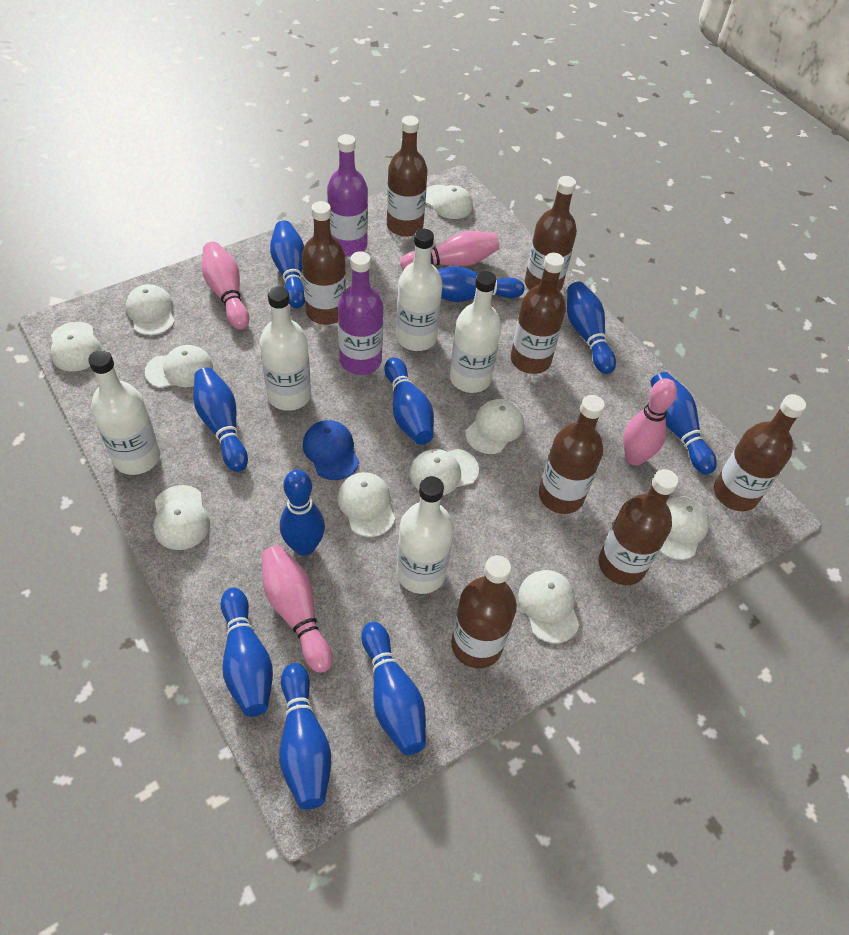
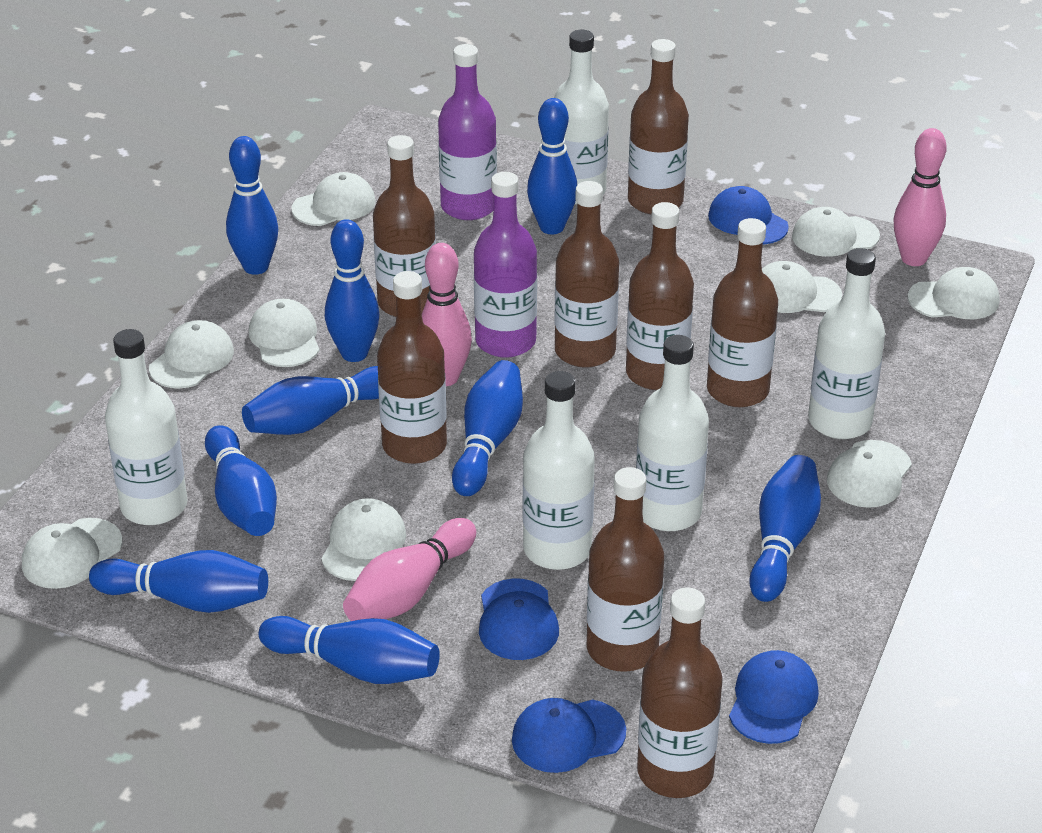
blue bowling pin: [193,368,248,472] [221,588,273,717] [270,220,305,308] [279,663,331,809] [280,470,325,556] [362,622,426,755] [384,357,434,445] [438,266,525,302] [567,281,616,374] [651,372,717,474] = 10 -> [89,550,268,613] [205,425,277,536] [226,136,278,275] [242,366,379,435] [259,616,440,684] [325,219,380,362] [452,360,523,496] [527,98,577,234] [749,455,821,602] = 9
blue cap: [303,420,359,480] = 1 -> [479,578,559,660] [512,698,626,773] [708,186,789,244] [729,650,819,744] = 4
pink bowling pin: [202,242,249,330] [261,545,333,673] [400,231,499,270] [623,378,677,465] = 4 -> [343,518,476,621] [421,243,472,386] [894,128,946,266] = 3
white cap: [51,322,102,371] [126,284,175,335] [145,345,213,388] [153,485,210,550] [337,472,395,537] [410,449,479,495] [426,185,473,219] [465,399,524,454] [518,570,579,643] [660,496,709,560] = 10 -> [22,518,122,589] [149,320,234,389] [249,299,320,367] [292,172,376,226] [321,498,406,581] [762,261,842,313] [792,207,880,257] [827,440,912,508] [907,267,999,319] = 9

